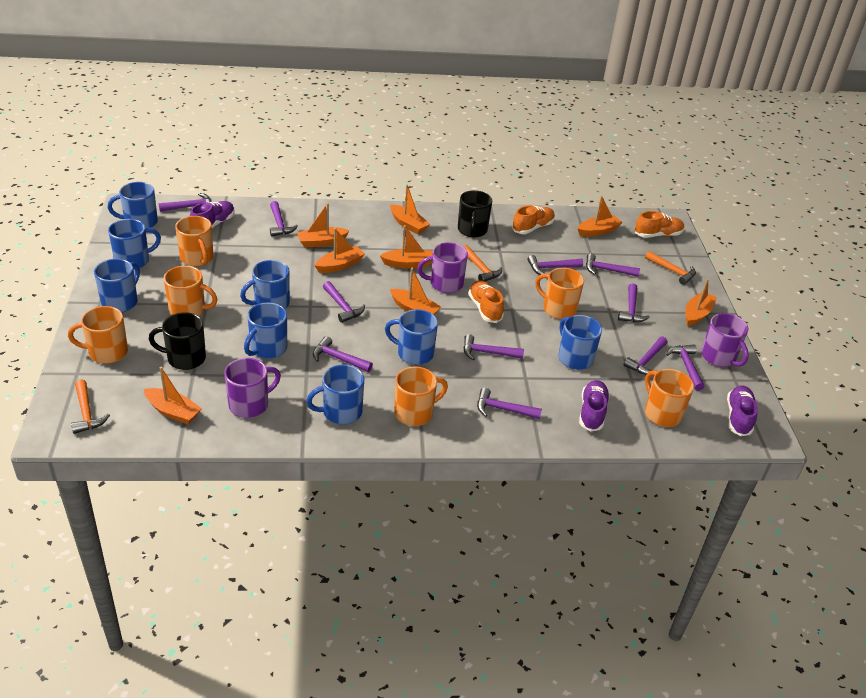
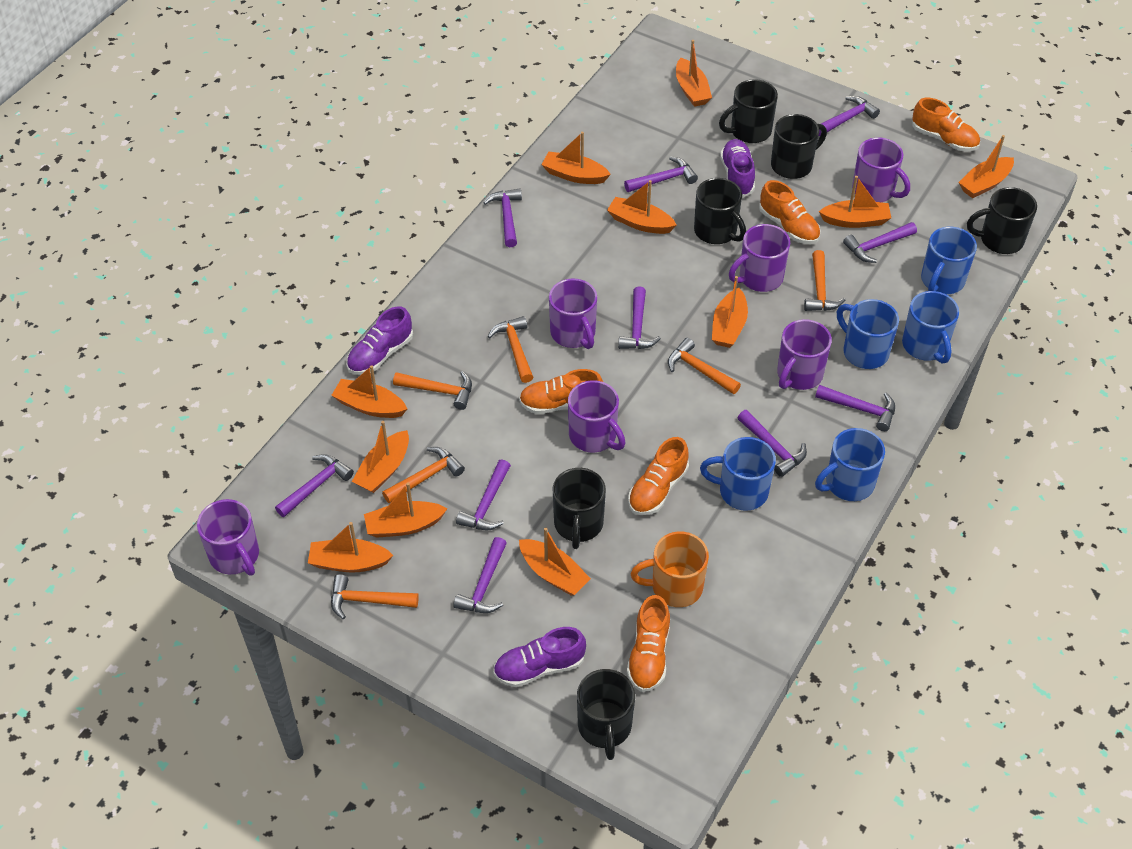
black mug: [149,312,206,370] [458,190,492,238] = 2 -> [553,468,606,549] [577,669,635,760] [694,178,746,244] [719,79,778,143] [771,114,827,179] [967,187,1037,254] = 6
blue mug: [94,259,140,312] [108,182,158,228] [108,219,161,270] [240,260,290,309] [244,303,287,359] [306,365,364,425] [385,309,438,365] [558,315,602,370] = 8 -> [700,437,776,511] [815,428,885,501] [837,299,899,369] [902,291,959,364] [921,227,977,294] = 5
orange boat: [144,367,202,424] [297,203,350,248] [314,228,365,273] [380,225,433,268] [390,184,430,234] [390,267,441,315] [577,195,623,237] [685,279,717,326] = 8 -> [308,522,394,572] [331,365,407,418] [352,421,409,493] [364,482,448,538] [519,528,591,596] [542,132,611,184] [607,180,677,234] [676,40,712,107] [712,276,748,348] [819,176,891,228] [958,135,1014,198] = 11
orange hammer: [71,379,110,434] [463,245,502,282] [645,251,696,285] = 3 -> [331,574,419,619] [382,447,465,503] [393,371,472,410] [488,316,533,383] [668,338,741,394] [804,250,845,311] = 6
orange mug: [68,306,128,364] [164,266,217,316] [175,216,214,267] [394,366,448,426] [535,268,584,319] [645,369,694,427] = 6 -> [630,531,709,607] = 1
orange shoe: [468,280,504,323] [512,206,555,234] [635,211,684,238] = 3 -> [519,369,603,414] [627,595,670,692] [628,437,689,515] [759,180,820,244] [912,98,980,152] = 5
purple hammer: [158,193,212,212] [270,201,298,237] [313,336,373,372] [323,281,365,323] [463,334,524,360] [477,388,542,419] [527,255,583,275] [586,253,640,277] [618,283,650,322] [624,336,668,375] [666,345,705,391] = 11 -> [275,454,354,517] [453,537,507,613] [456,460,511,530] [483,189,522,247] [618,287,661,349] [624,156,698,192] [738,410,807,477] [815,385,895,431] [819,96,880,136] [843,222,917,263] = 10
purple mug: [224,358,281,418] [417,242,468,293] [701,313,749,367] = 3 -> [197,499,259,575] [549,278,597,349] [568,380,626,453] [729,224,790,292] [777,319,832,390] [852,138,910,202] = 6

